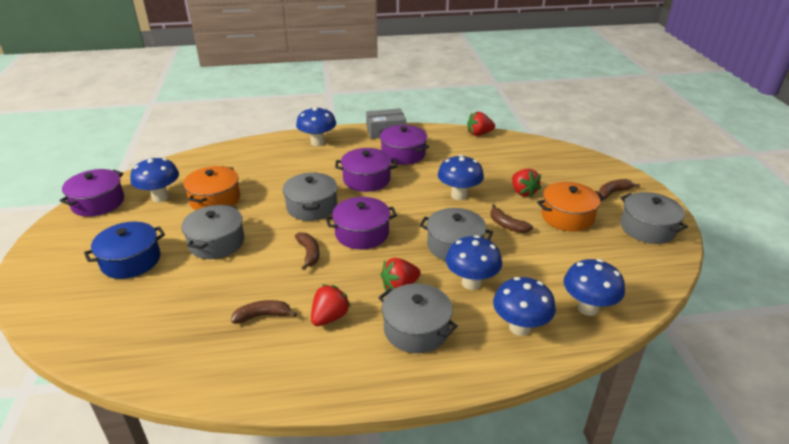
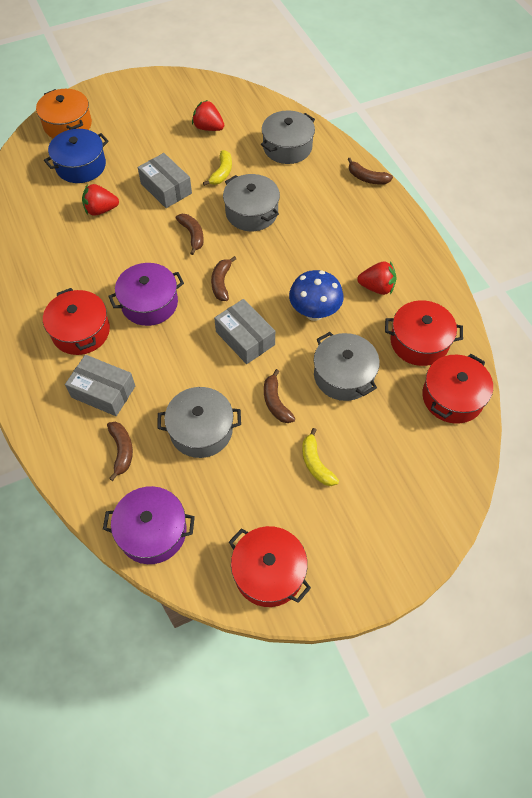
blue mushroom: [130,158,179,202] [296,107,336,146] [438,155,484,200] [446,235,502,290] [493,277,556,336] [563,259,625,316] = 6 -> [289,270,343,321] = 1
brown banana: [231,300,297,323] [295,232,319,270] [491,204,533,233] [599,179,640,199] = 4 -> [107,422,133,481] [176,214,204,255] [211,256,236,301] [264,369,295,423] [347,158,393,185] = 5
grey box: [366,108,406,139] = 1 -> [65,355,135,416] [138,153,192,208] [214,299,275,364] = 3
grey pot: [181,204,244,259] [282,172,337,221] [378,284,458,353] [419,208,493,261] [621,192,688,244] = 5 -> [157,387,241,458] [223,174,280,231] [261,110,315,164] [314,332,380,401] = 4
orange pot: [183,166,240,210] [537,182,605,232] = 2 -> [36,89,92,138] = 1
purple pot: [60,169,124,217] [326,197,397,249] [335,148,397,192] [379,125,429,165] = 4 -> [103,486,195,564] [108,263,184,326] = 2
red pot: none = 0 -> [43,288,110,355] [229,526,311,607] [385,300,463,366] [422,354,493,424] = 4
red strawberry: [311,284,351,326] [380,258,421,290] [467,112,495,136] [512,169,541,198] = 4 -> [82,184,119,216] [192,100,224,131] [357,261,396,295] = 3
yellow banana: none = 0 -> [203,150,232,186] [302,428,339,486] = 2

